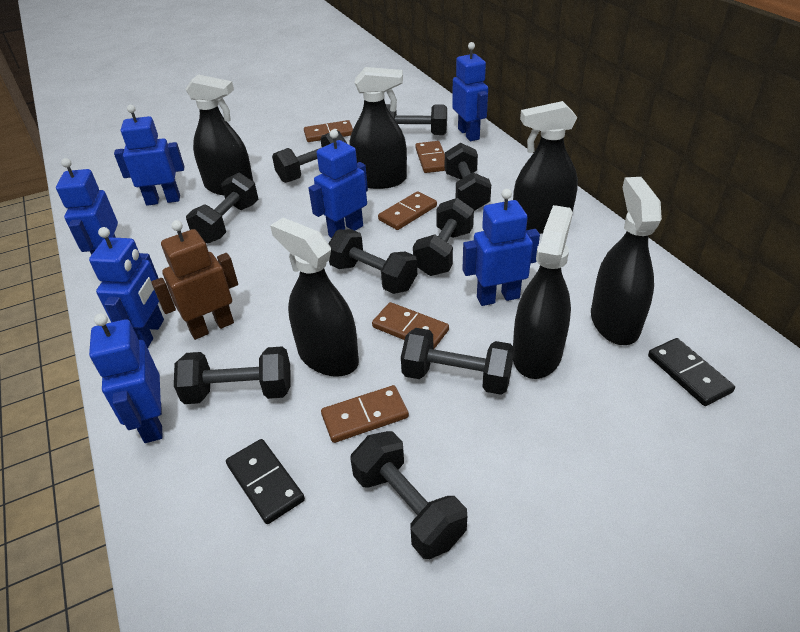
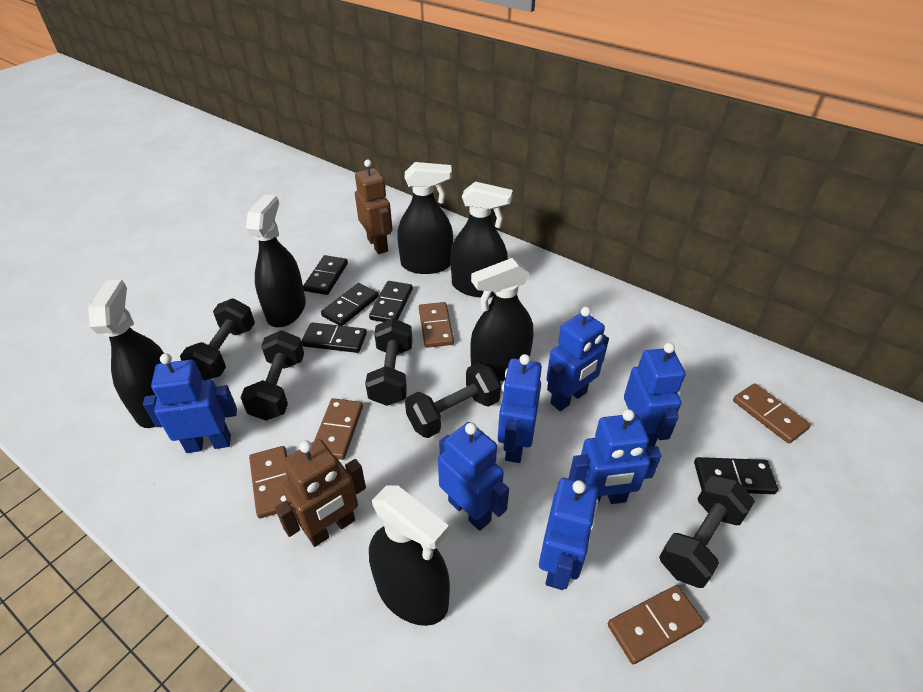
black domino: [226,439,305,524] [648,338,735,406] = 2 -> [301,323,367,353] [303,255,348,295] [321,283,379,326] [369,281,413,322] [694,457,778,494] = 5
black dumbbell: [174,347,291,404] [186,173,259,243] [272,130,347,183] [328,229,417,294] [350,431,467,559] [386,104,447,135] [401,328,514,395] [413,198,474,276] [445,143,491,211] = 9 -> [180,299,255,380] [240,330,304,421] [365,318,412,406] [405,363,501,438] [659,476,755,588] = 5
brown robot: [151,220,238,340] = 1 -> [275,439,366,547] [355,159,393,254] = 2

